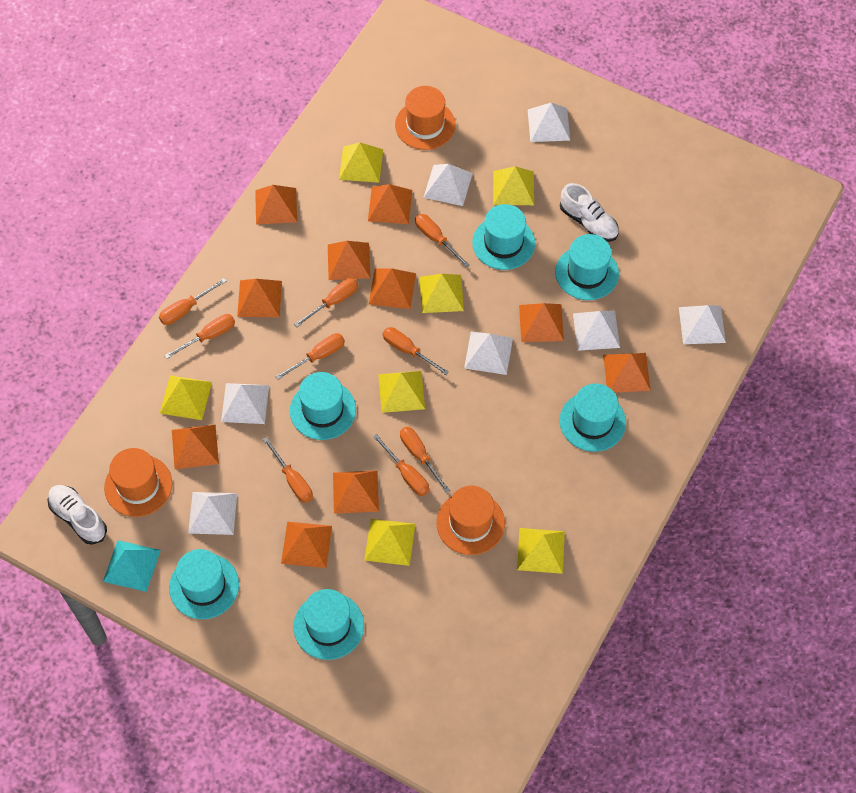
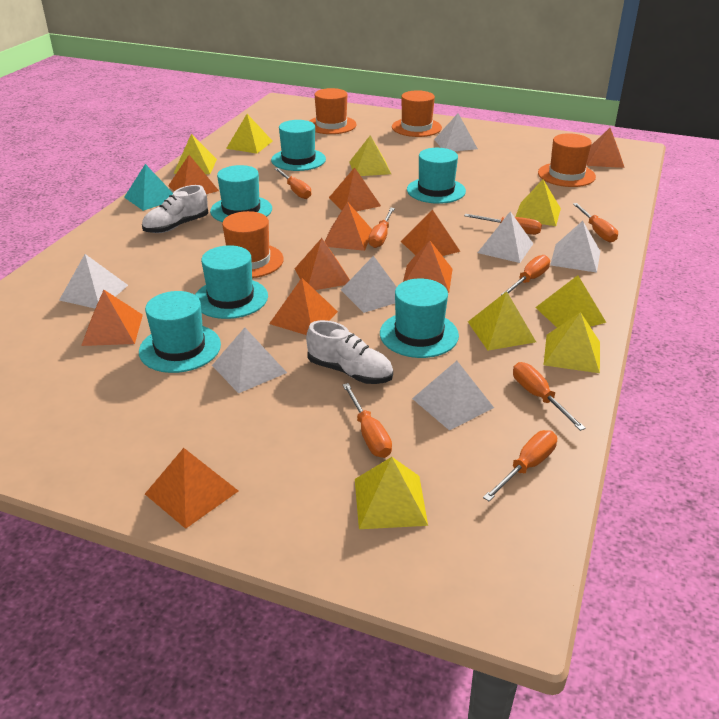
orange hat: [104,448,172,517] [395,86,456,150] [436,486,505,555] = 3 -> [222,211,284,278] [309,88,356,134] [392,90,442,137] [538,133,596,187] = 4
orange screwdriver: [159,278,227,325] [164,314,235,359] [263,437,313,503] [275,333,345,380] [294,278,358,327] [373,434,429,496] [383,327,449,375] [400,427,450,493] [415,214,470,268] = 9 -> [275,168,311,199] [343,383,392,458] [369,208,395,248] [464,214,542,235] [483,430,557,501] [501,255,550,295] [513,362,586,431] [573,203,618,243] = 8
yellow pyramid: [159,375,212,420] [339,143,383,183] [364,519,415,566] [378,371,425,413] [419,274,464,313] [493,166,534,205] [517,528,565,574] = 7 -> [173,134,217,174] [226,114,273,153] [349,135,391,176] [355,457,428,529] [468,291,536,351] [515,180,561,226] [535,275,606,327] [544,312,600,373] = 8

